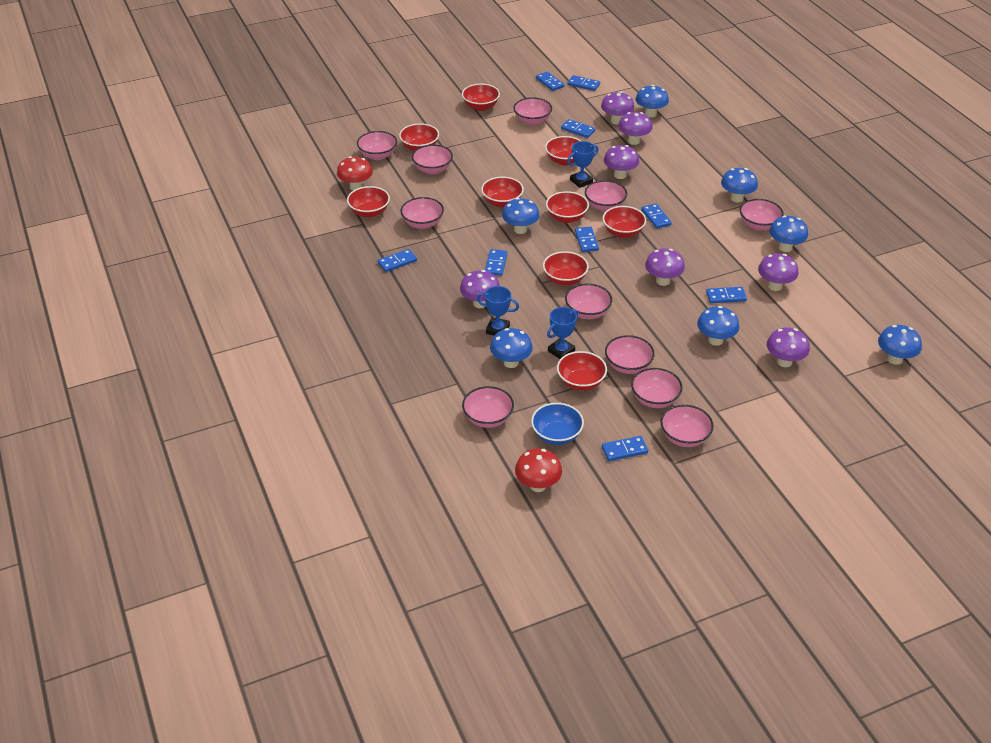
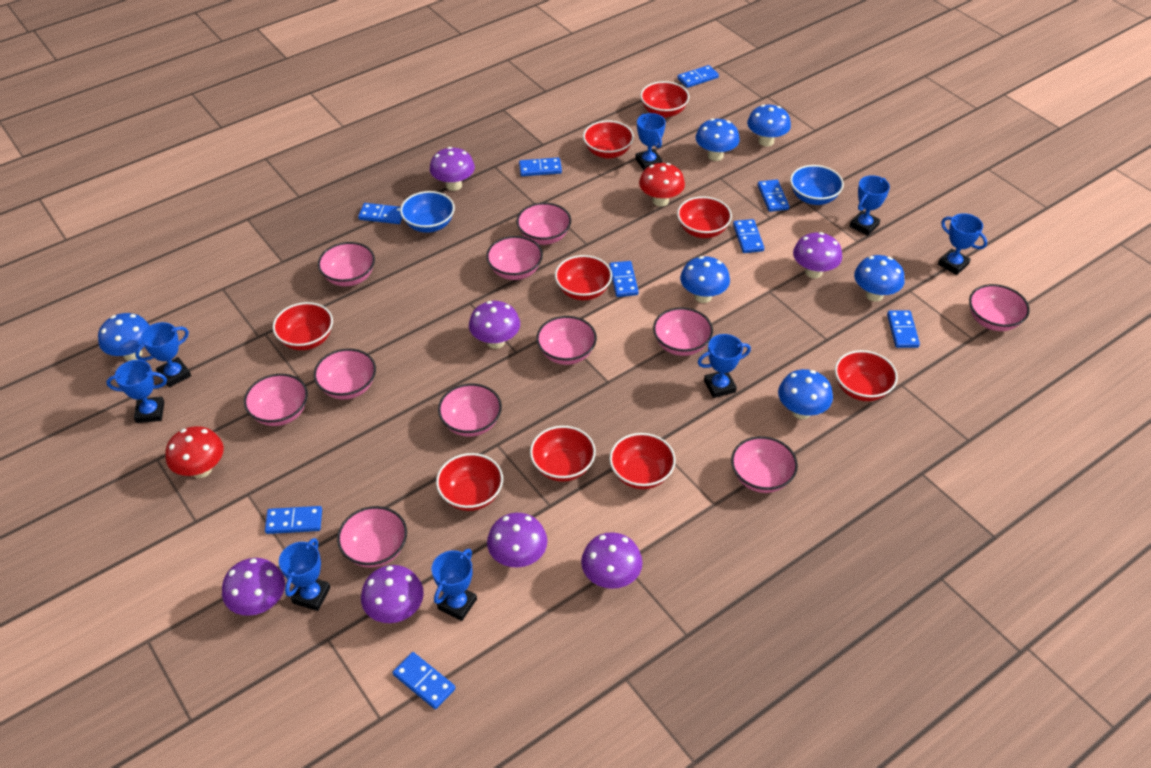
blue bowl: [531,403,584,445] = 1 -> [400,191,455,233] [790,165,844,205] = 2
blue mushroom: [490,328,533,368] [502,198,540,234] [636,85,669,118] [697,306,739,346] [721,168,758,202] [769,215,808,252] [878,325,922,365] = 7 -> [98,313,150,361] [680,256,730,303] [696,118,740,161] [747,105,791,146] [778,369,833,419] [854,255,905,302] = 6
blue trophy: [477,286,519,336] [547,307,578,359] [567,141,598,188] = 3 -> [106,360,167,423] [135,322,191,387] [279,538,330,611] [432,549,477,621] [635,113,666,170] [697,334,751,398] [849,175,890,236] [938,213,987,275] = 8

